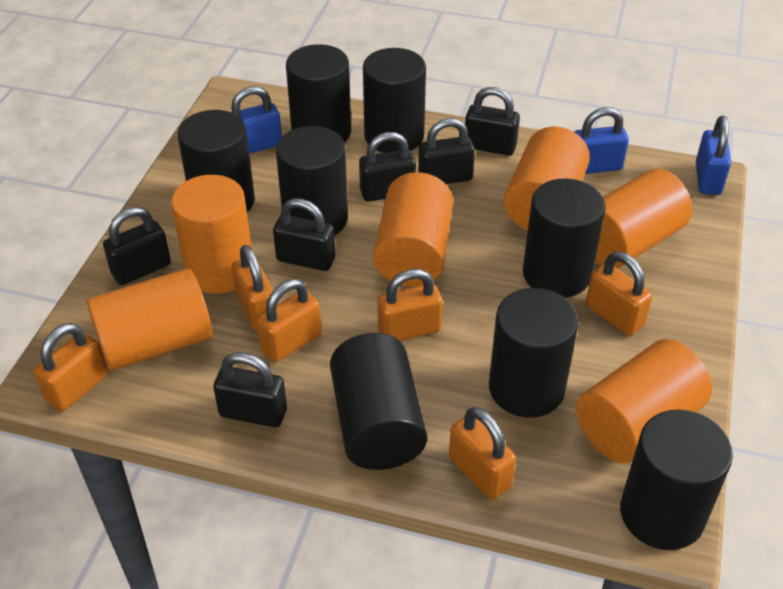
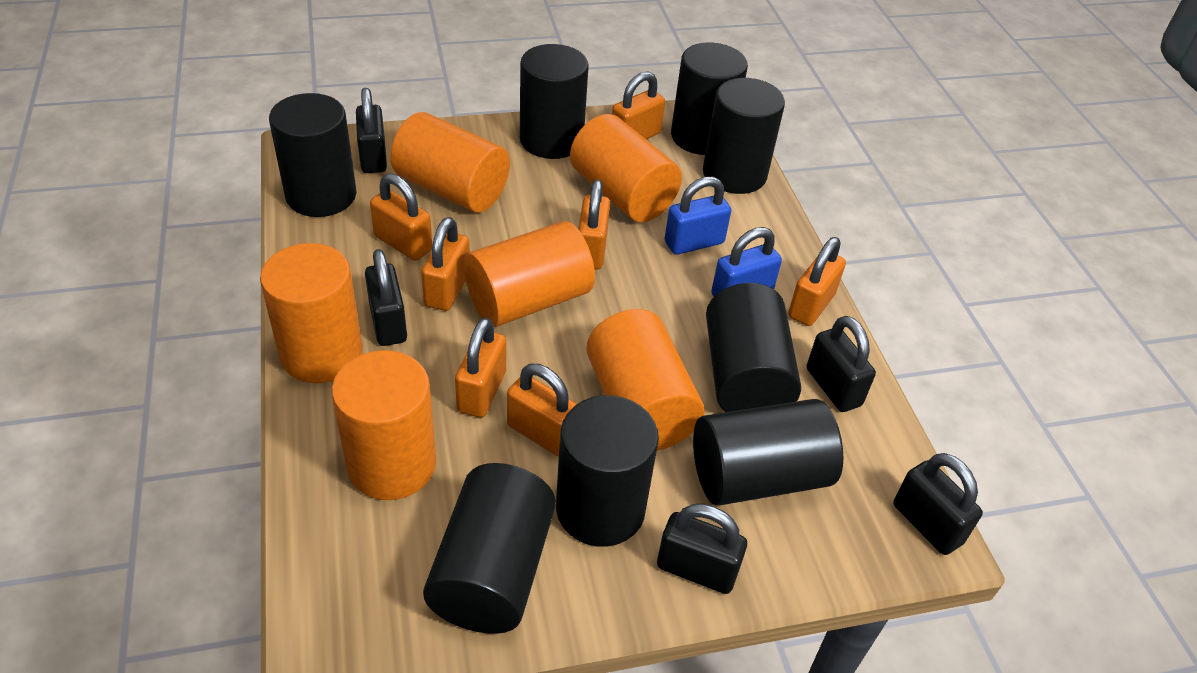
black padlock: [103,207,171,285] [213,352,287,427] [273,198,335,271] [359,132,416,202] [418,118,475,184] [465,87,520,156] = 6 -> [356,88,387,173] [365,249,407,346] [657,504,747,594] [807,316,876,412] [893,453,983,555] = 5
blue padlock: [231,86,282,154] [574,107,629,174] [696,116,731,195] = 3 -> [665,177,731,255] [711,227,782,297] = 2
orange padlock: [34,323,108,411] [232,245,273,331] [256,279,321,362] [377,269,443,341] [449,407,516,499] [586,252,652,336] = 6 -> [370,174,432,261] [421,217,470,311] [455,317,506,418] [507,364,577,457] [578,179,610,270] [612,71,665,139] [788,237,846,326] = 7

